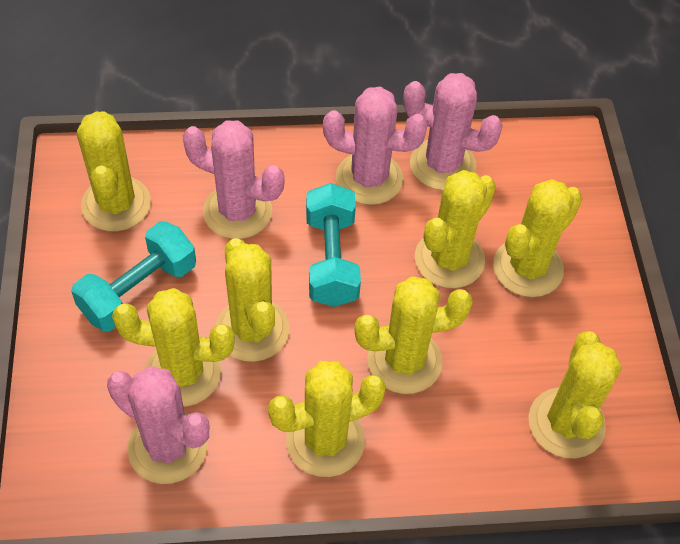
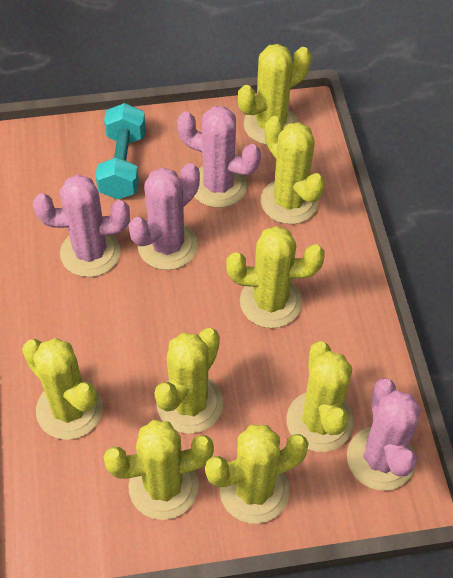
turquoise dumbbell: [71,221,196,332] [306,183,361,307] = 2 -> [95,103,146,199] = 1

